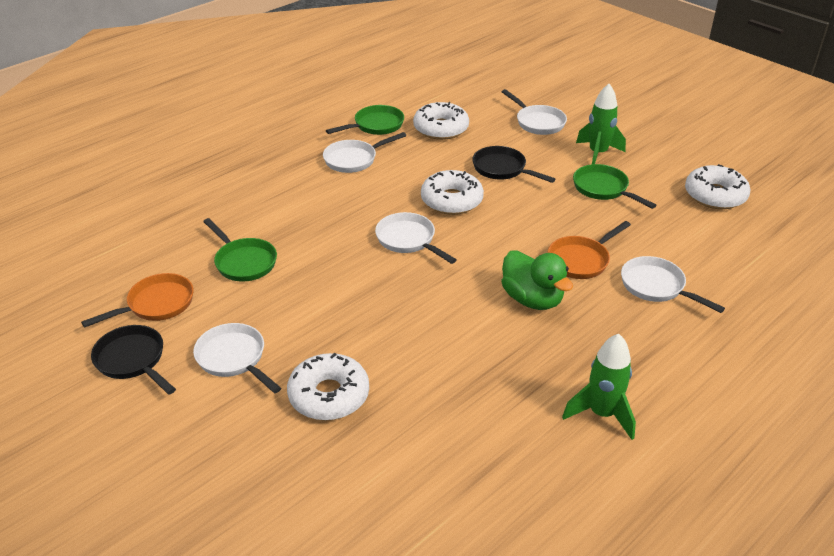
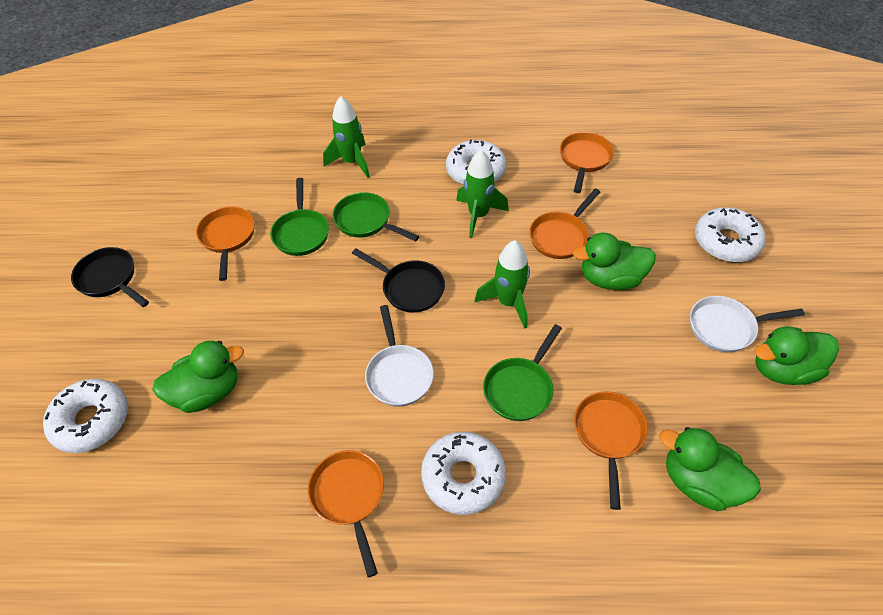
green duck: [501,250,573,310] = 1 -> [152,341,244,413] [572,233,656,290] [660,427,761,511] [755,326,839,385] = 4
green rocket: [562,334,636,440] [576,84,626,164] = 2 -> [323,96,370,178] [456,150,509,238] [474,240,530,329] = 3
orange pan: [81,273,194,328] [548,221,631,279] = 2 -> [196,207,255,281] [308,450,384,577] [529,189,600,259] [560,132,614,193] [574,391,648,510] = 5
white pan: [193,323,281,393] [323,132,406,173] [375,212,457,264] [502,89,567,135] [621,256,725,313] = 5 -> [365,305,434,407] [690,296,805,352] = 2

